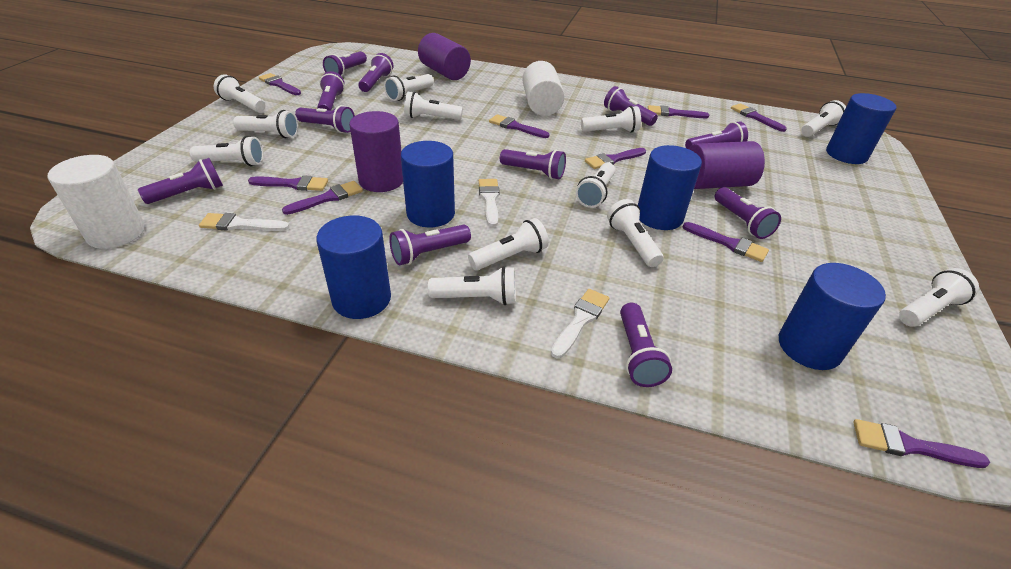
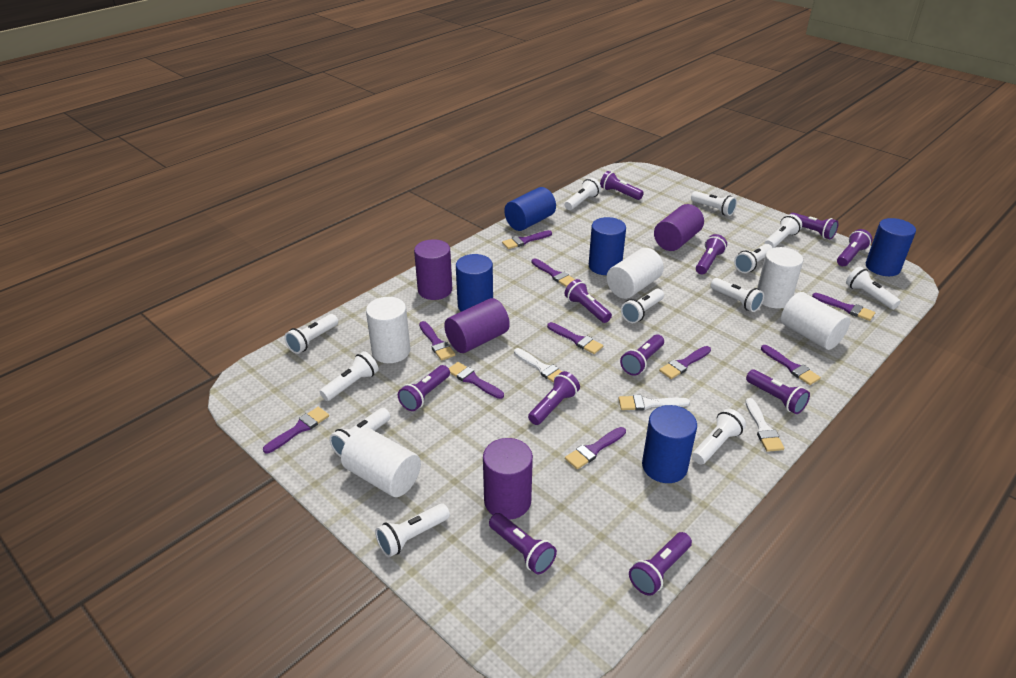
purple brush: [248,175,328,191] [259,73,301,95] [282,181,363,215] [489,114,549,138] [585,148,646,169] [648,105,709,118] [683,222,769,262] [731,103,787,132] [853,419,990,468] = 9 -> [263,407,329,453] [419,321,455,360] [449,362,504,399] [502,230,552,249] [532,259,576,287] [547,322,603,354] [565,427,626,469] [659,346,711,379] [761,345,821,385] [812,293,875,321] = 10
purple cylinder: [349,111,403,192] [418,33,471,80] [689,141,765,189] = 3 -> [414,239,452,300] [444,298,510,353] [483,438,533,520] [654,204,704,251] = 4
white cylinder: [48,155,145,249] [522,61,565,116] = 2 -> [341,427,421,497] [366,297,410,363] [606,248,664,299] [757,247,803,308] [781,292,850,350] = 5

